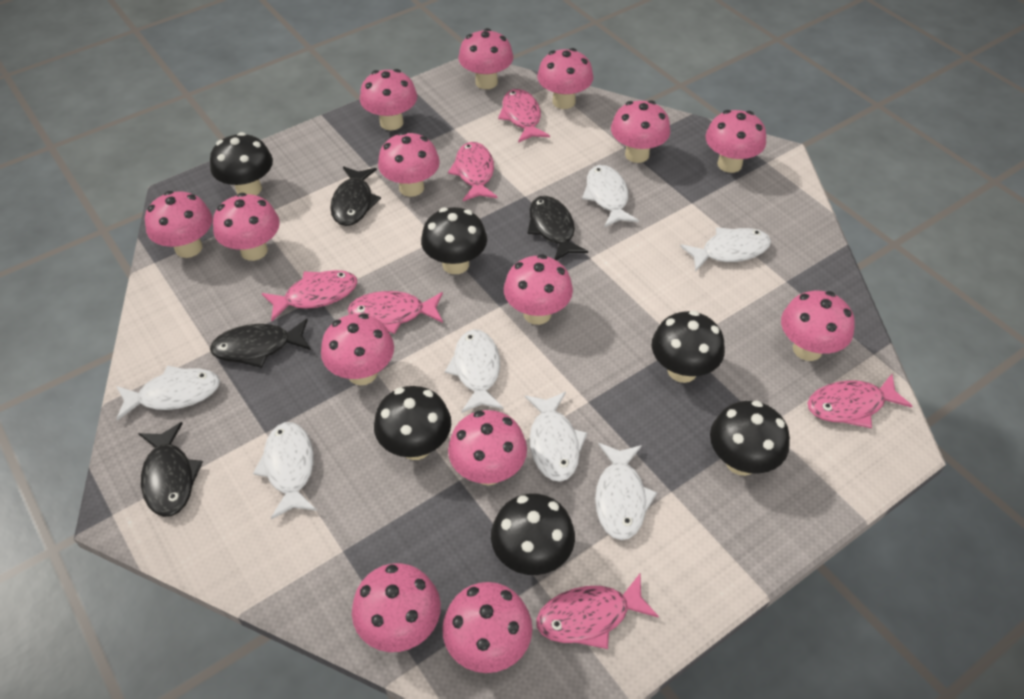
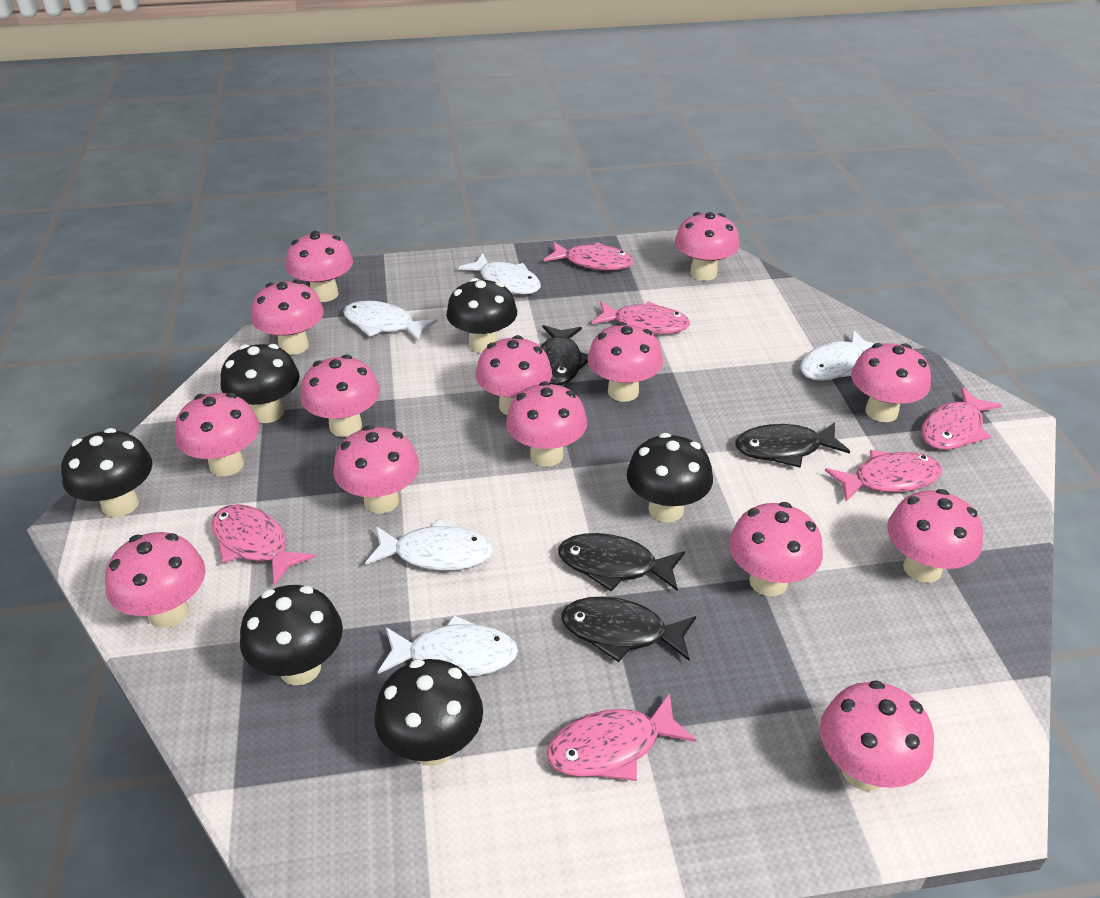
white fish: [116,365,220,421] [253,422,317,519] [445,329,503,413] [525,392,587,482] [582,165,639,227] [595,443,657,540] [680,227,771,272] = 7 -> [343,301,438,342] [365,519,493,571] [378,615,518,676] [458,254,541,295] [800,330,875,381] = 5

